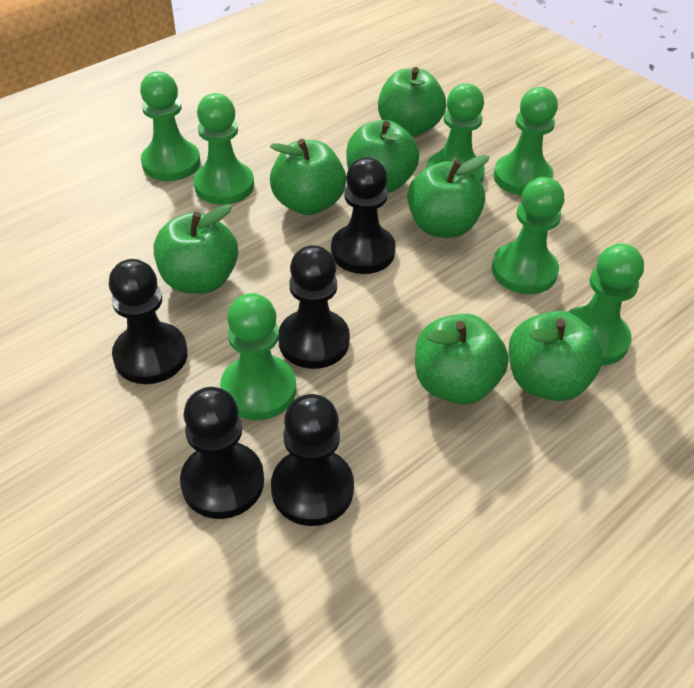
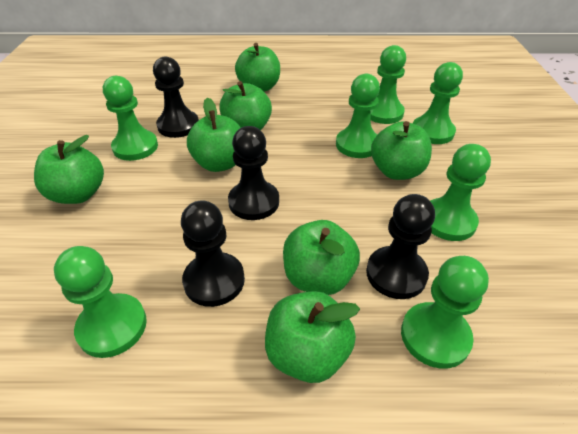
black pawn: [109,259,188,384] [180,387,264,519] [271,394,354,526] [278,245,350,369] [331,157,396,274] = 5 -> [153,56,199,138] [181,200,245,307] [228,126,279,220] [366,194,435,299] = 4

